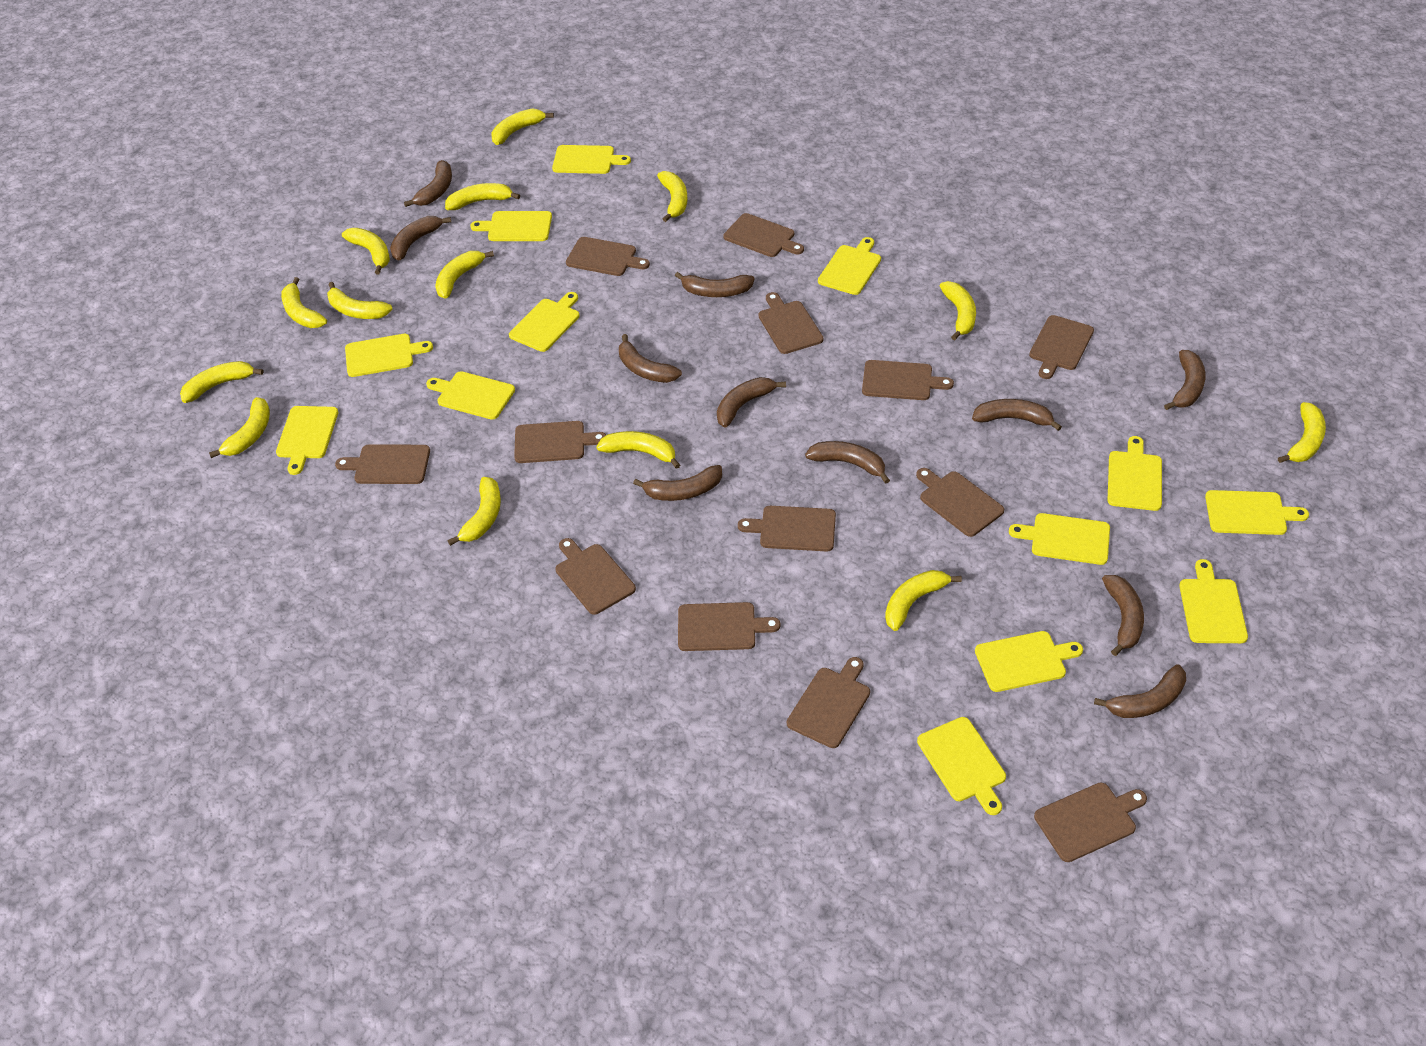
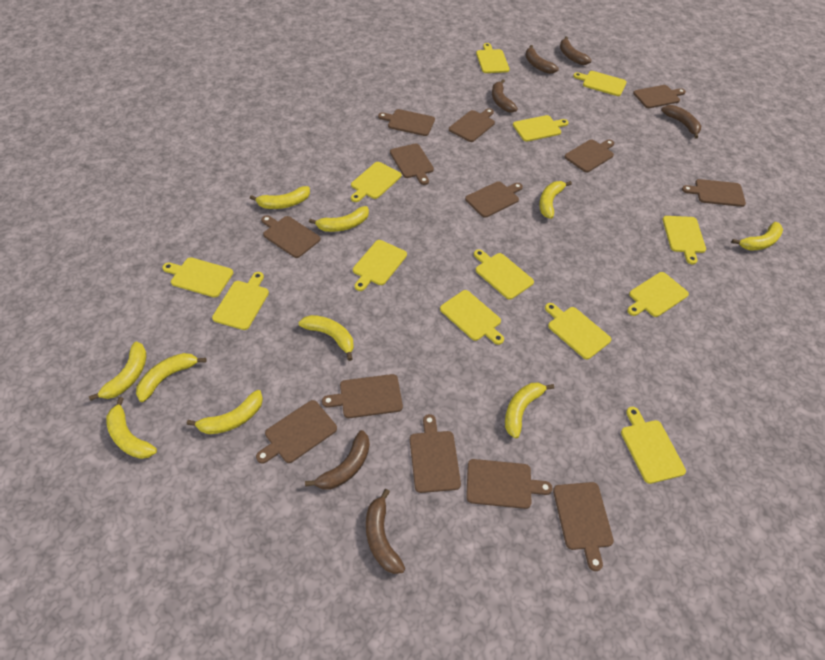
brown banana: [390,216,451,261] [404,160,452,207] [619,334,682,383] [633,465,722,501] [675,272,755,297] [717,377,786,428] [805,441,890,484] [972,399,1062,431] [1094,664,1186,718] [1102,575,1144,656] [1164,350,1206,410] = 11 -> [305,430,370,490] [366,489,405,574] [492,79,518,113] [525,45,559,74] [560,36,591,65] [661,105,701,139] = 6
yellow banana: [180,361,263,403] [209,397,270,458] [281,277,327,328] [327,282,392,319] [342,228,390,274] [435,251,494,299] [445,183,520,210] [448,477,501,546] [492,108,554,145] [596,431,680,469] [657,171,687,222] [885,570,962,631] [940,281,976,340] [1278,402,1326,463] = 14 -> [89,342,147,401] [106,397,157,459] [136,353,207,402] [187,390,263,434] [250,186,310,209] [299,315,354,361] [309,206,369,232] [505,383,554,438] [539,181,572,219] [731,222,783,250] = 10

